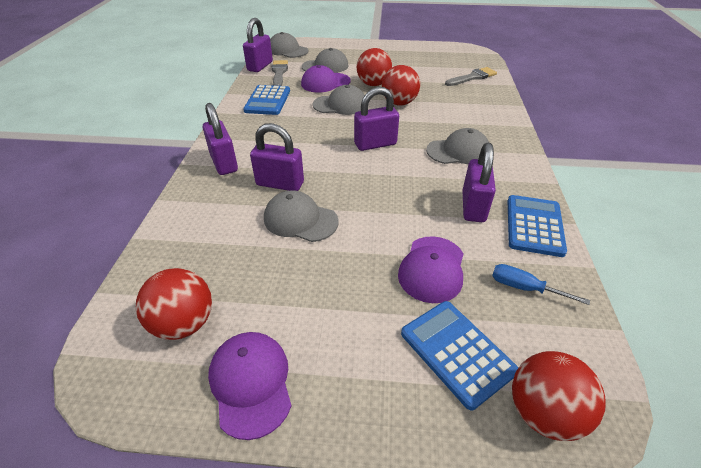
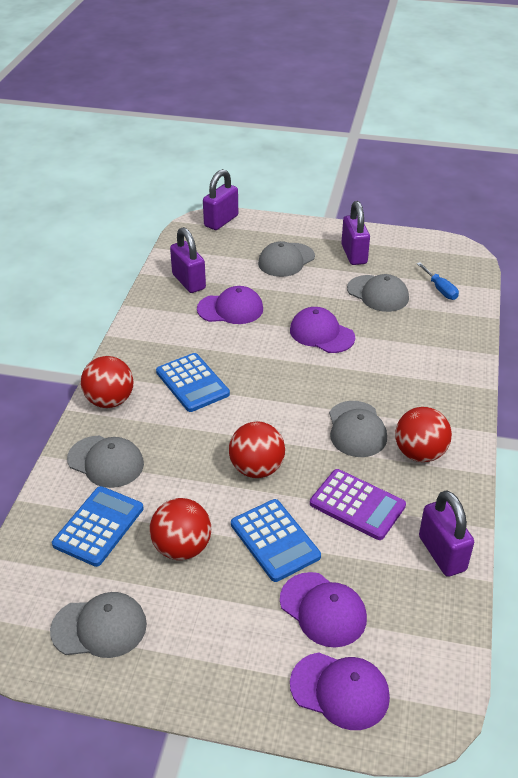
grey brush: [272,60,288,86] [445,67,497,86] = 2 -> none = 0
purple calculator: none = 0 -> [310,469,406,540] = 1
purple cap: [208,332,292,440] [301,65,351,92] [398,236,464,303] = 3 -> [197,286,263,324] [280,572,367,647] [290,307,355,353] [290,652,390,730] = 4
purple padlock: [203,103,238,175] [243,18,273,72] [250,123,304,191] [354,87,399,151] [462,143,496,222] = 5 -> [170,227,206,293] [203,169,238,230] [341,201,370,265] [419,490,474,577] = 4

